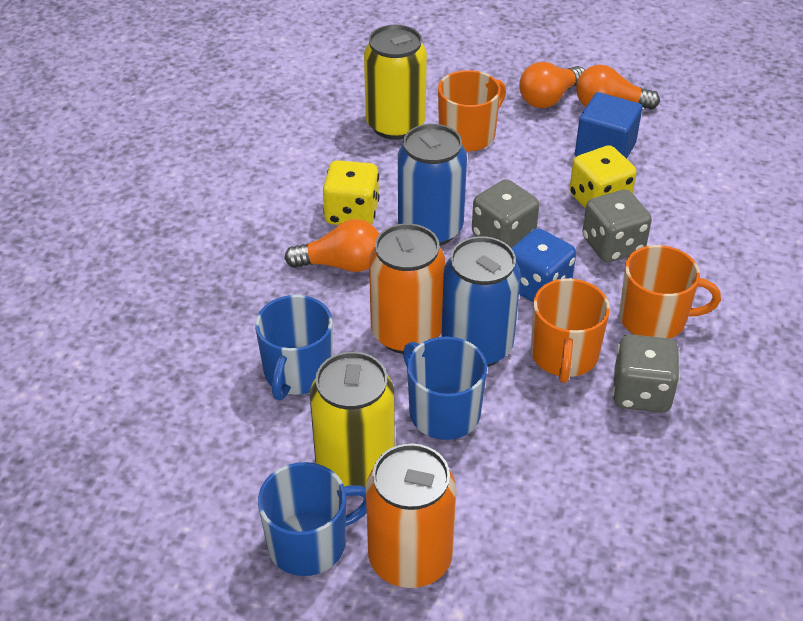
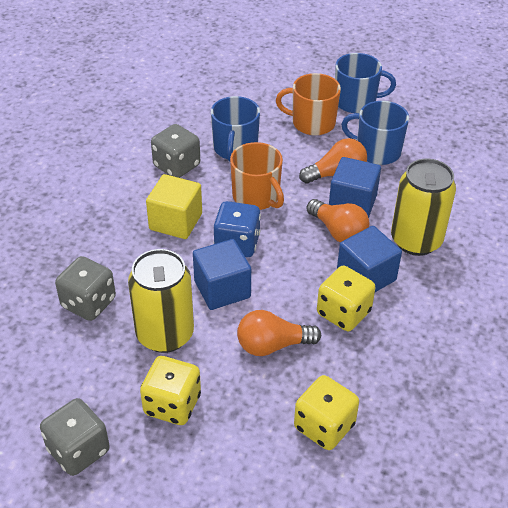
blue can: [398,124,467,246] [441,236,521,367] = 2 -> none = 0
blue cube: [575,92,642,159] = 1 -> [193,239,251,310] [329,157,381,218] [337,226,402,292] = 3
orange can: [366,443,457,588] [369,223,445,354] = 2 -> none = 0
orange mug: [438,70,506,152] [531,279,610,383] [619,245,721,339] = 3 -> [230,142,284,210] [276,73,341,135] = 2
yellow cube: none = 0 -> [146,174,202,239] = 1
yellow dice: [323,160,380,225] [569,145,637,209] = 2 -> [140,356,201,425] [294,375,359,450] [317,266,375,331] = 3

